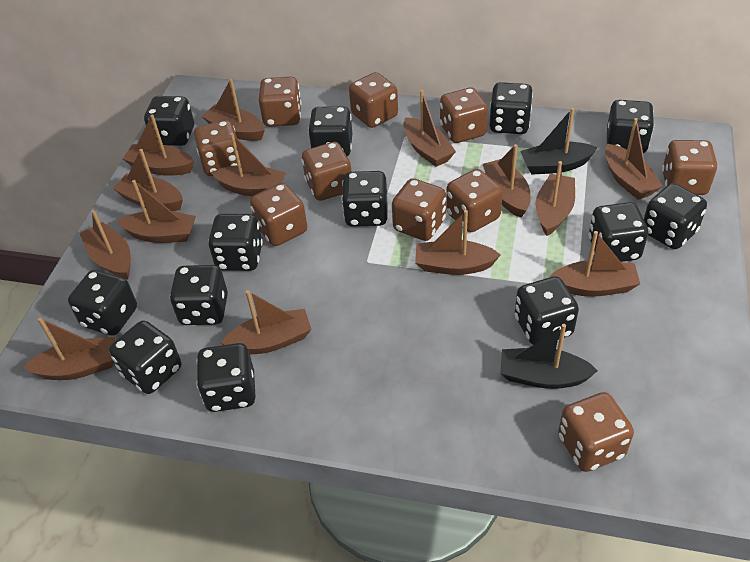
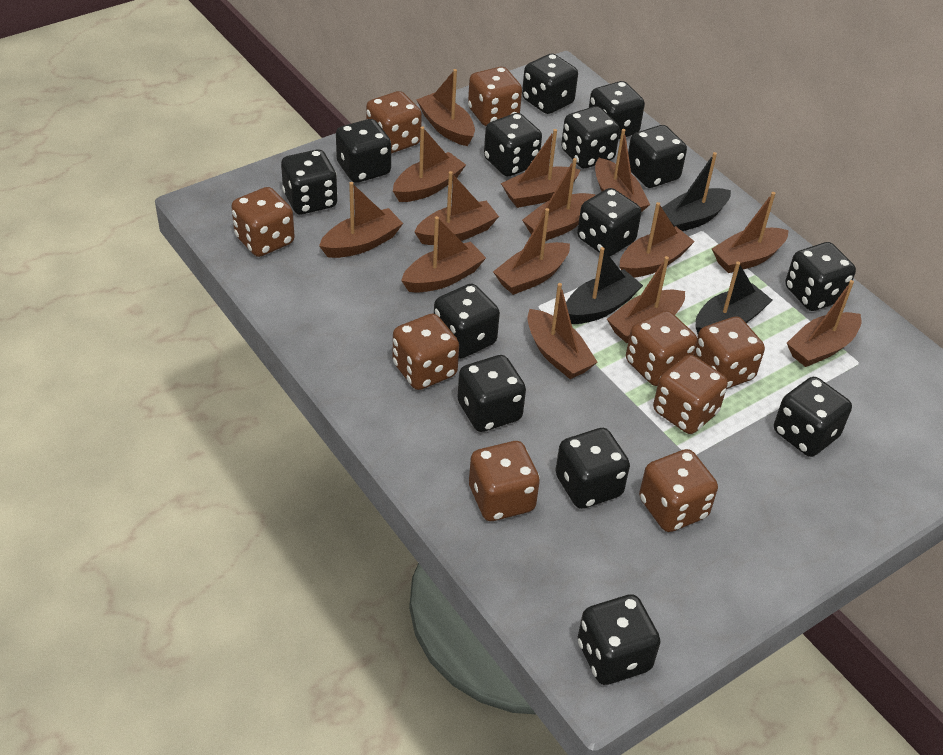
black boat: [500,324,598,389] [520,108,598,175] = 2 -> [566,247,643,324] [662,152,731,231] [696,262,773,334] = 3
black dice: [68,270,137,336] [109,320,181,394] [144,96,194,146] [170,265,228,325] [196,343,256,412] [208,214,263,271] [308,106,352,156] [342,171,388,227] [490,82,533,134] [515,276,579,345] [589,202,648,262] [607,100,654,153] [644,183,707,249] = 13 -> [281,150,338,214] [336,119,391,183] [434,284,500,358] [458,355,526,432] [484,113,542,177] [522,53,578,114] [555,428,630,509] [561,106,620,168] [577,188,641,256] [578,594,661,685] [589,81,645,139] [628,125,687,188] [774,377,852,457] [785,242,856,311] = 14
brown dice: [194,120,241,176] [250,183,307,246] [259,76,302,127] [302,142,351,201] [349,72,398,128] [392,178,446,241] [440,88,488,143] [446,169,503,232] [558,392,634,472] [662,140,717,195] = 10 -> [231,187,295,257] [366,91,422,154] [393,314,459,390] [468,67,522,126] [469,441,540,521] [626,310,697,386] [639,449,718,532] [653,355,728,434] [694,316,765,389] = 9

